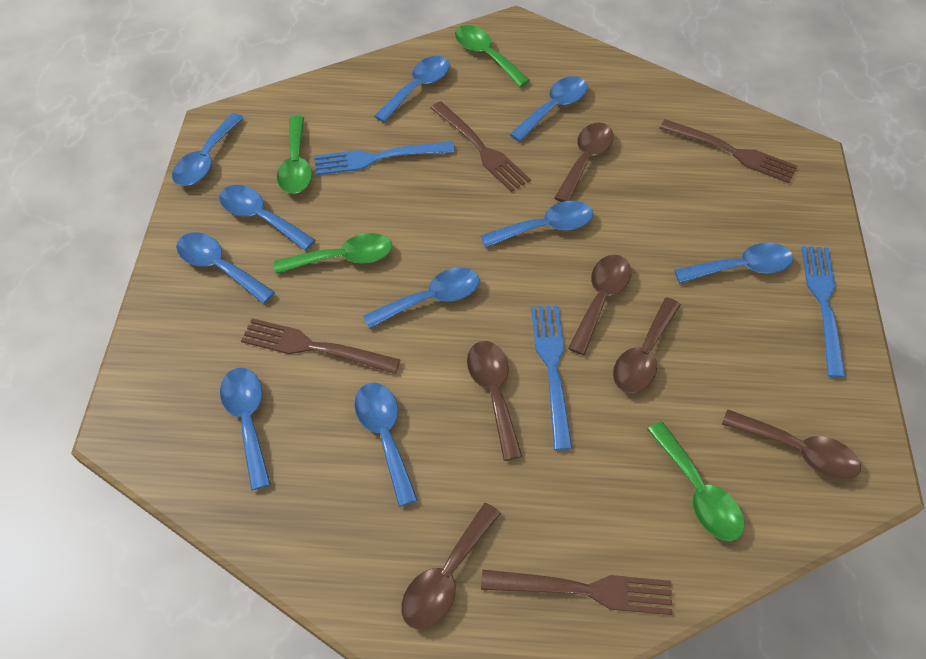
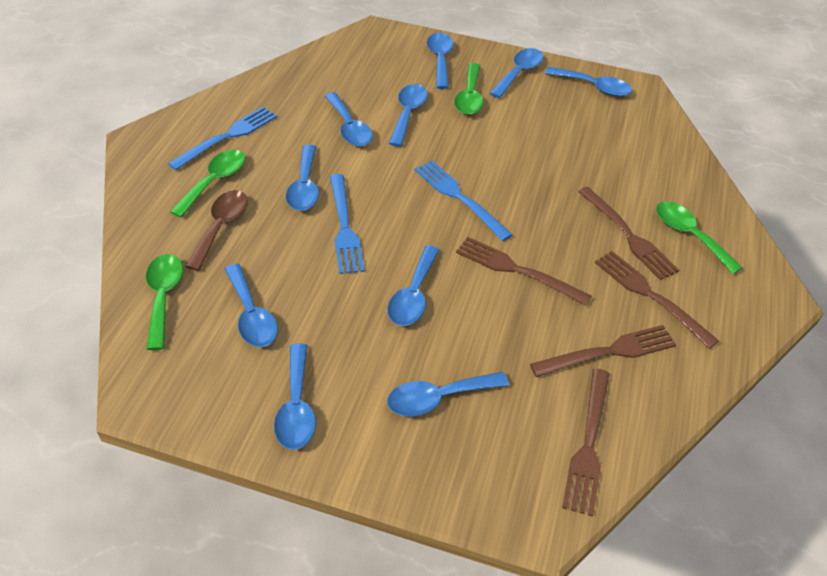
brown fork: [241,318,401,374] [431,101,531,192] [481,570,672,615] [660,119,797,183] = 4 -> [456,237,592,306] [530,325,676,377] [562,368,610,517] [578,187,679,280] [595,251,719,349] = 5
brown spoon: [401,503,501,629] [467,341,523,461] [554,123,614,202] [568,255,631,355] [613,297,681,393] [722,410,861,480] = 6 -> [185,190,248,271] = 1

